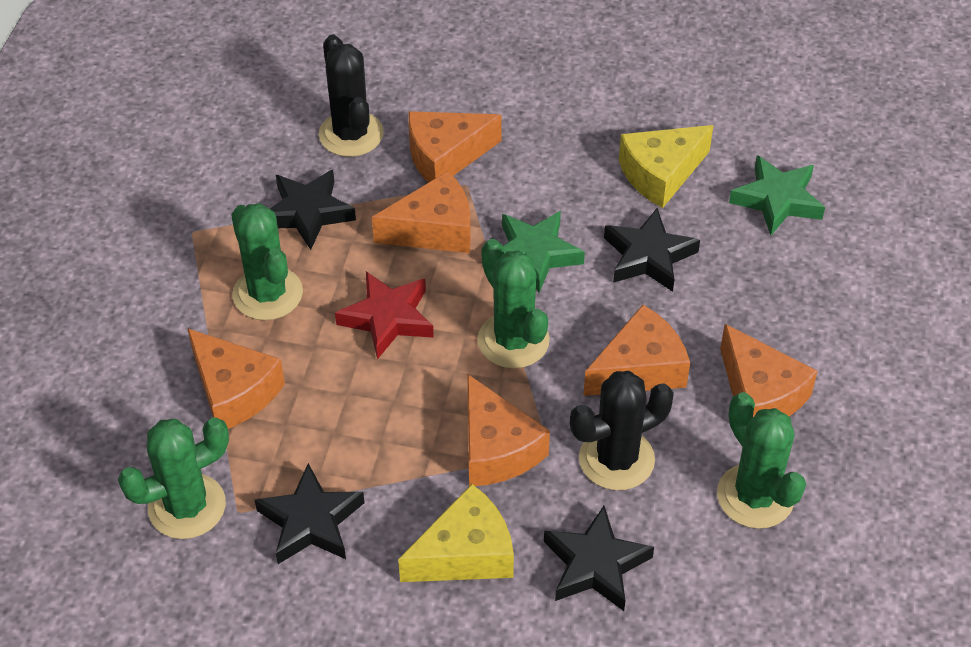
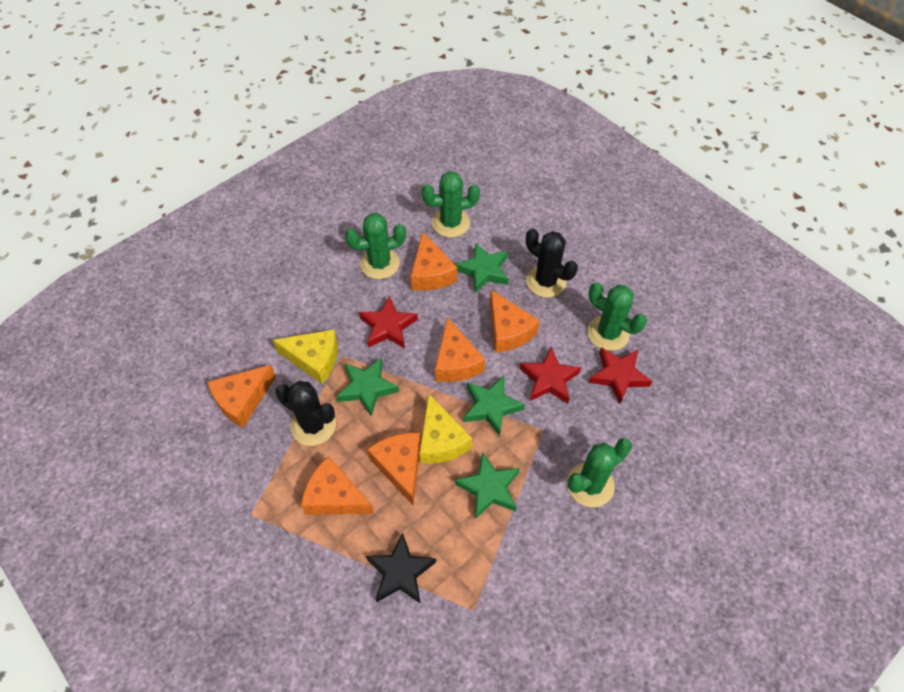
black star: [255,463,365,564] [270,170,356,250] [544,506,654,611] [604,208,700,292] = 4 -> [366,532,436,604] = 1
green star: [502,211,585,293] [729,155,825,235] = 2 -> [336,357,399,416] [455,242,509,293] [455,452,520,519] [464,376,525,436] = 4
red star: [335,271,434,359] = 1 -> [359,296,418,348] [519,347,581,404] [589,347,652,404] = 3

